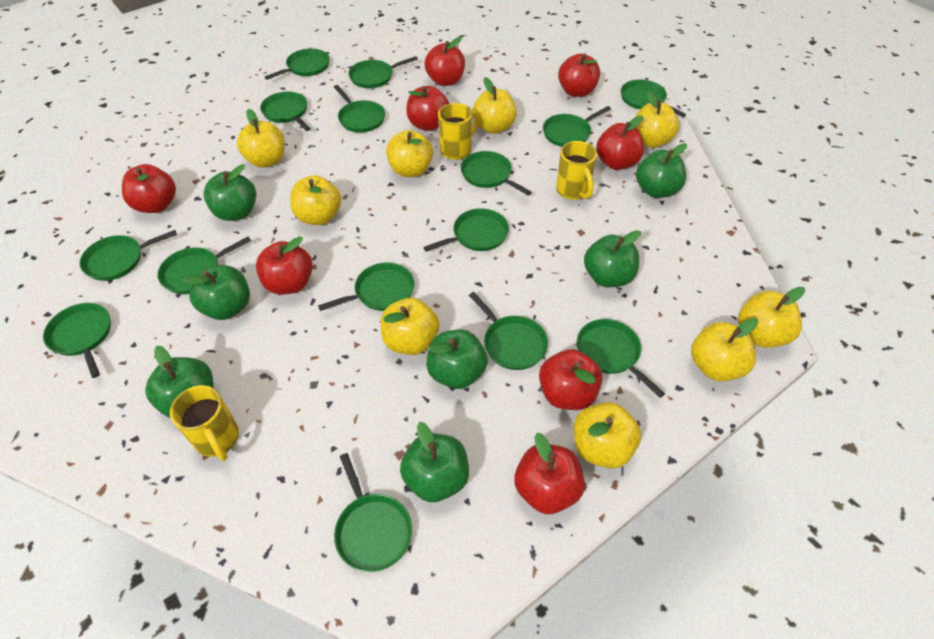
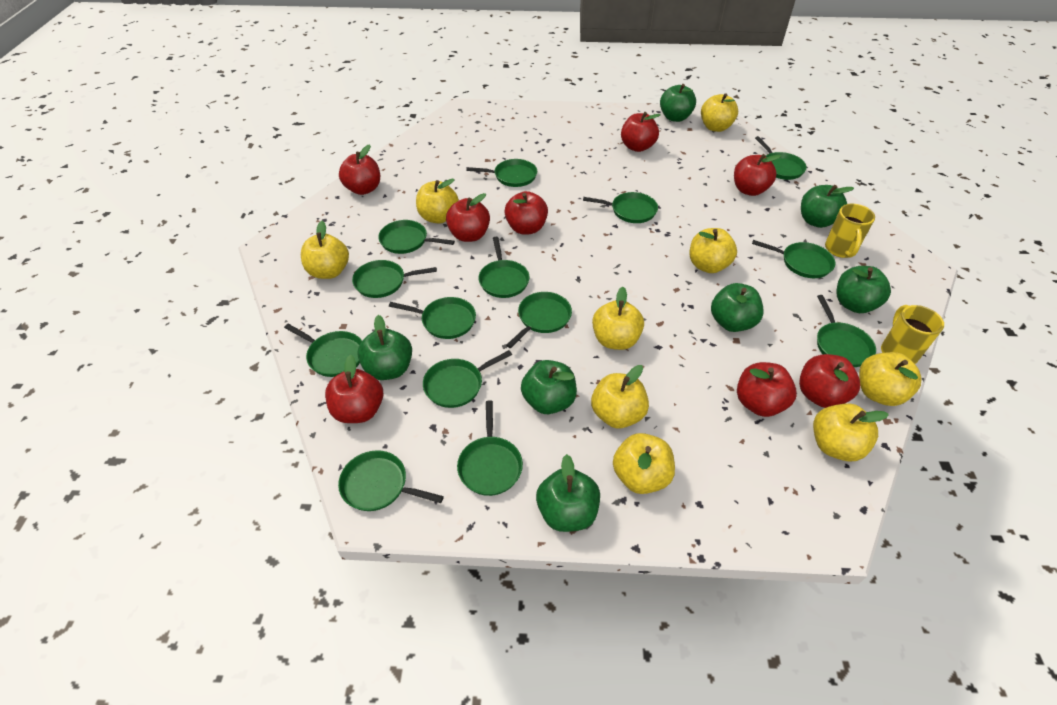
green pan: [43,303,111,378] [80,230,177,281] [157,237,251,294] [260,91,311,131] [265,49,330,80] [318,262,414,311] [334,85,385,133] [334,453,412,572] [348,56,418,88] [423,208,509,252] [461,151,532,195] [469,292,548,370] [543,106,611,147] [577,319,665,398] [621,79,686,117] = 15 -> [284,324,362,377] [338,450,444,511] [352,260,437,298] [378,220,455,254] [389,297,476,339] [423,350,512,408] [457,401,523,496] [466,159,537,187] [478,237,530,298] [506,292,572,348] [583,192,658,223] [752,240,835,278] [755,136,807,180] [817,295,876,367] = 14
yellow mug: [170,385,239,461] [438,103,479,160] [556,141,597,200] = 3 -> [825,204,875,258] [881,305,944,364] = 2

